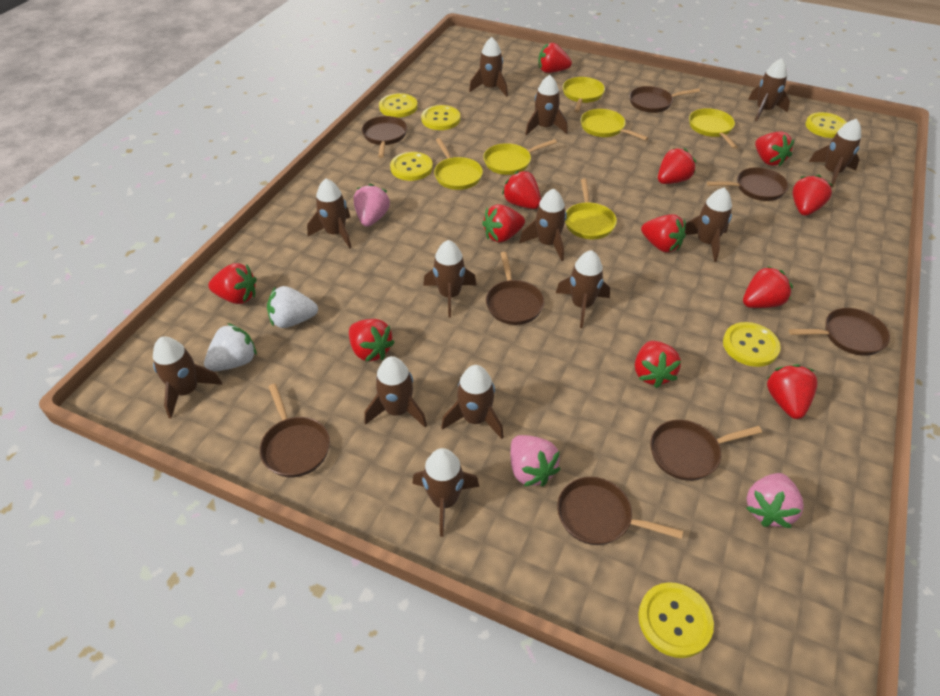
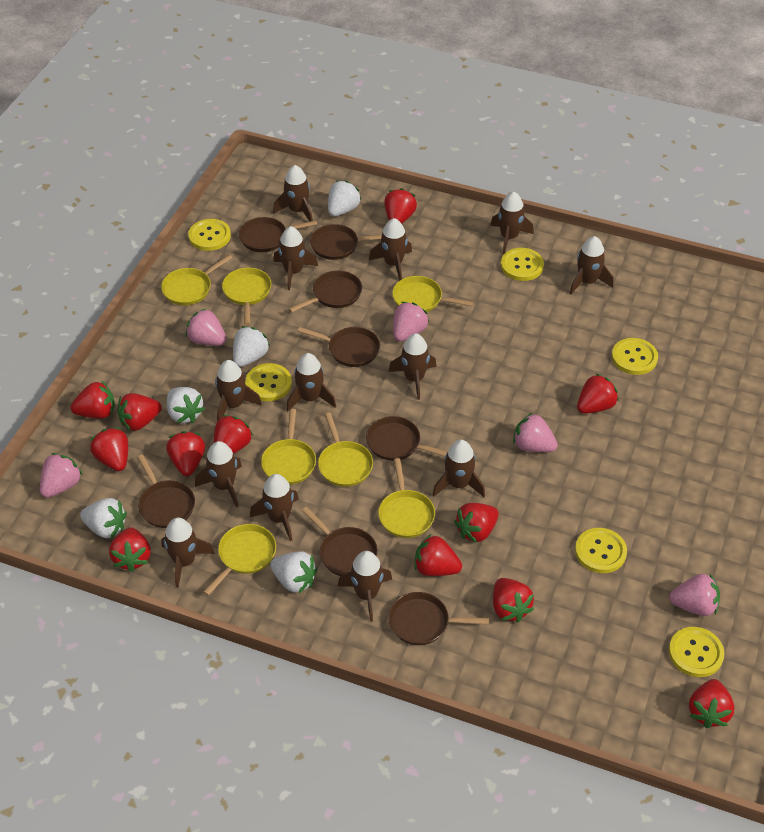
pink strawberry: [354,184,390,227] [511,435,560,486] [746,473,804,528] = 3 -> [40,453,82,498] [186,308,226,346] [393,302,429,342] [513,413,558,452] [669,574,720,616] = 5
white strawberry: [204,323,257,372] [267,286,318,328] = 2 -> [80,498,127,538] [167,387,205,423] [233,326,270,367] [270,551,317,594] [328,181,361,217] = 5
yellow pan: [434,138,483,190] [483,139,557,175] [563,77,605,112] [565,179,617,239] [580,109,648,141] [689,108,738,149] = 6 -> [161,255,233,305] [203,524,276,596] [222,268,271,325] [261,409,316,485] [318,413,373,487] [378,458,435,538] [392,276,474,312] = 7

